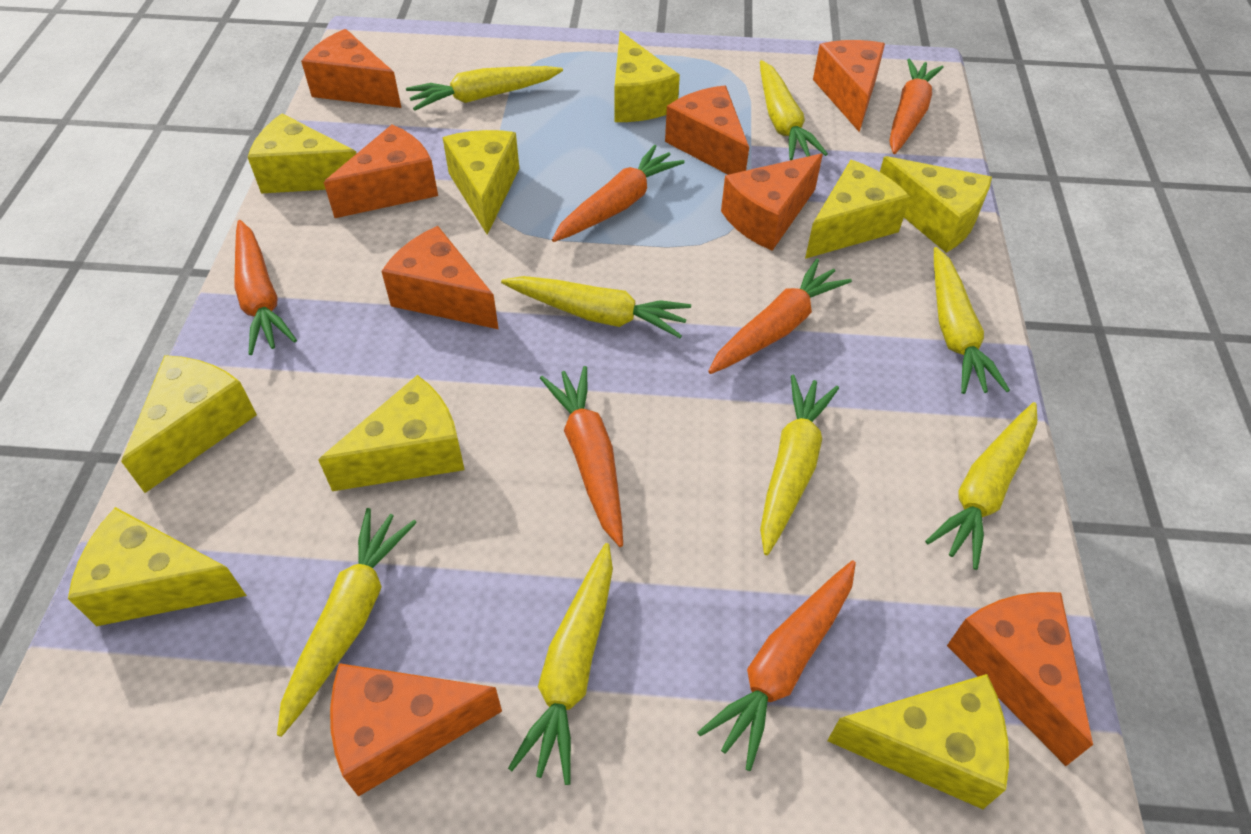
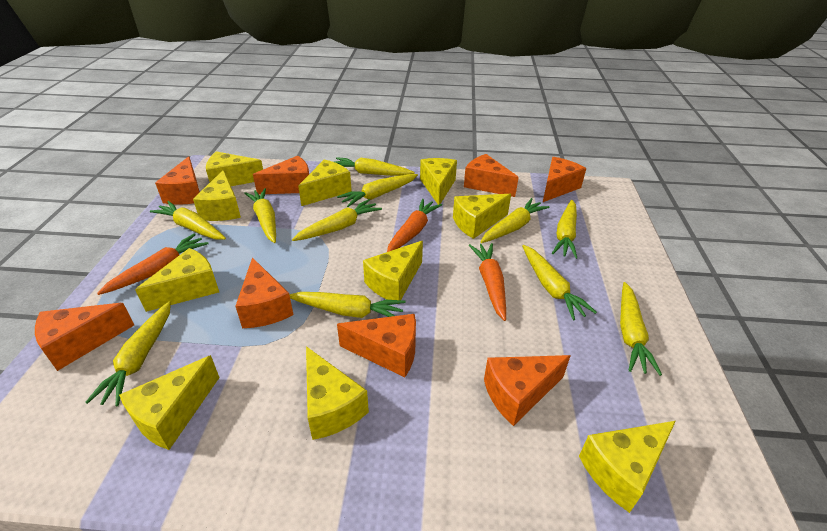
orange carrot: [234,220,297,355] [540,366,623,547] [552,145,685,242] [697,560,856,771] [708,259,852,374] [889,58,944,154] = 6 -> [97,233,208,295] [387,199,442,252] [469,243,506,321] = 3
yellow carrot: [277,508,417,737] [406,66,563,111] [501,276,691,338] [508,543,613,785] [760,60,828,160] [760,375,839,555] [925,402,1037,570] [934,247,1010,394] = 8 -> [85,301,171,406] [150,201,226,240] [244,188,276,243] [289,292,405,318] [292,199,382,241] [335,157,415,176] [337,174,418,207] [481,198,549,243] [522,245,597,320] [552,200,577,259] [620,282,662,376] = 11
yellow cheese: [68,507,247,626] [121,355,257,493] [248,113,357,193] [318,375,465,491] [443,130,519,235] [615,31,680,122] [805,160,910,259] [827,674,1009,809] [880,156,992,253] = 9 -> [119,355,220,450] [135,248,219,312] [193,170,241,221] [206,151,263,186] [298,160,352,206] [306,346,369,440] [363,241,423,300] [420,158,457,205] [453,194,511,239] [579,421,676,513] = 10

